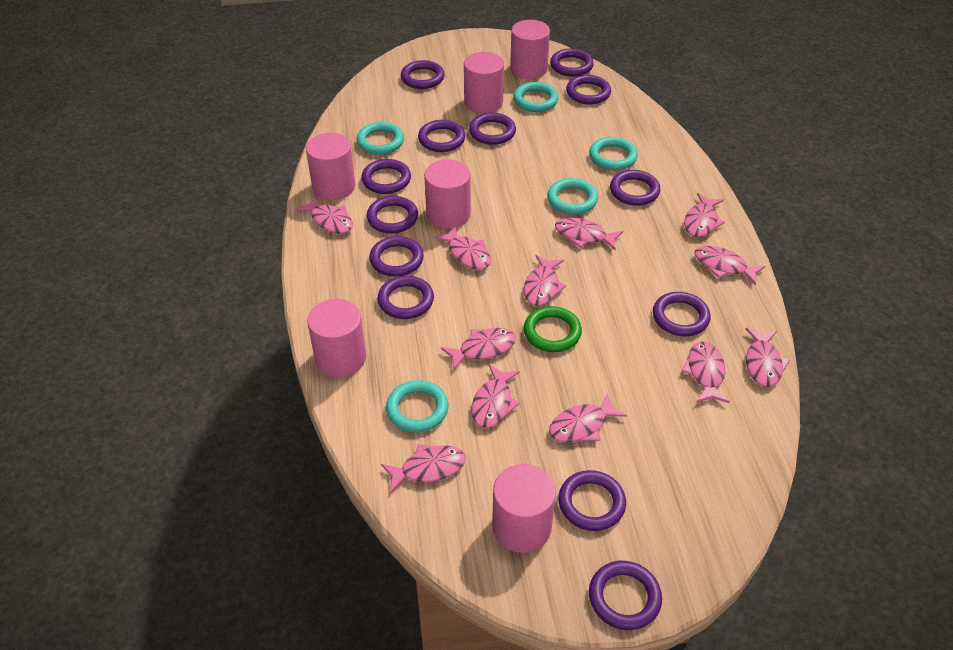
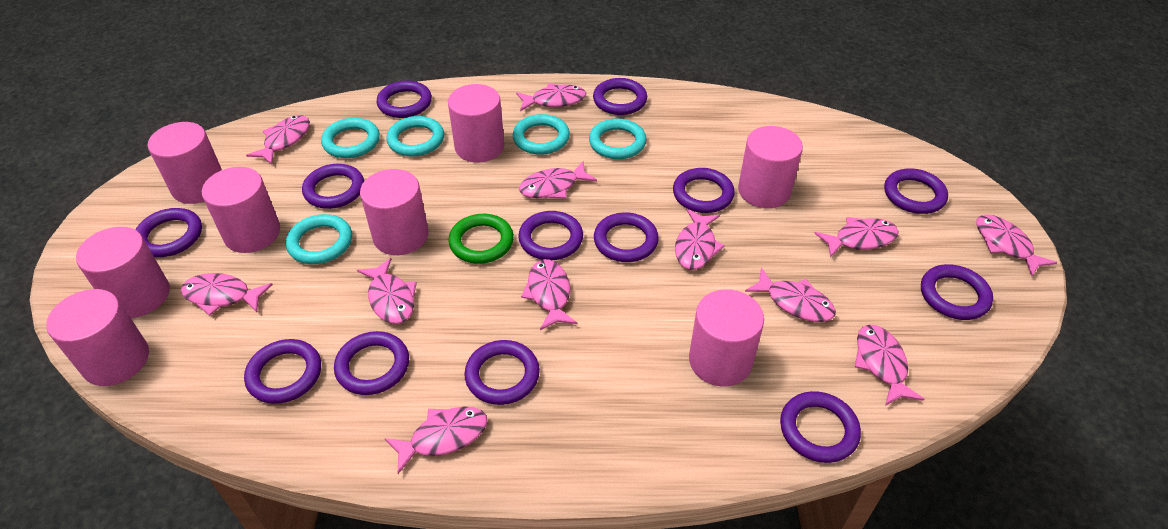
pink cylinder: [306,133,355,200] [307,299,366,377] [424,159,471,229] [464,52,504,114] [492,464,556,553] [510,20,550,79] = 6 -> [46,289,149,386] [76,227,170,318] [148,122,222,204] [202,167,280,253] [360,169,428,255] [448,84,505,163] [689,289,764,387] [738,126,803,208] = 8

